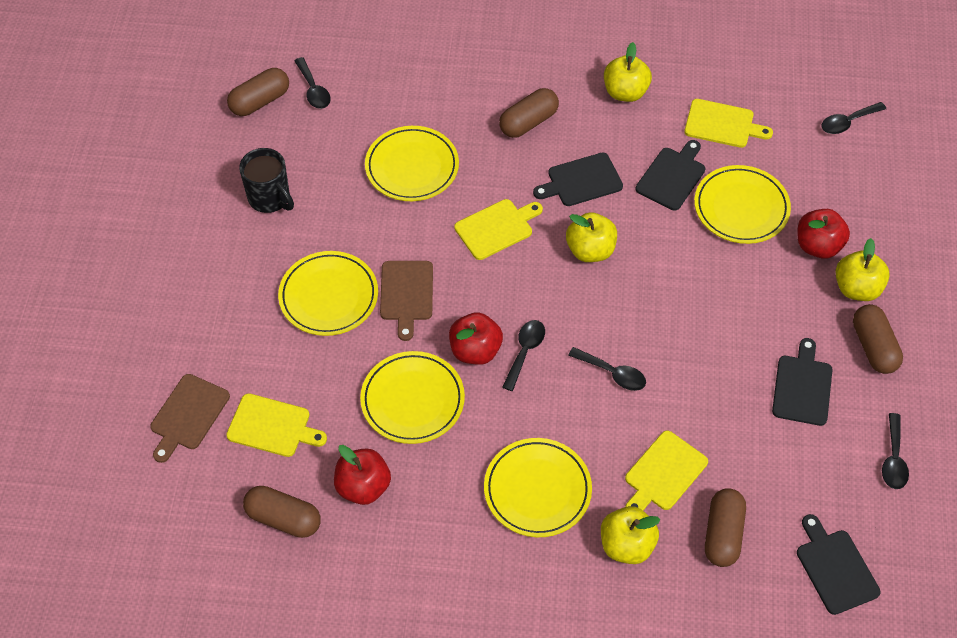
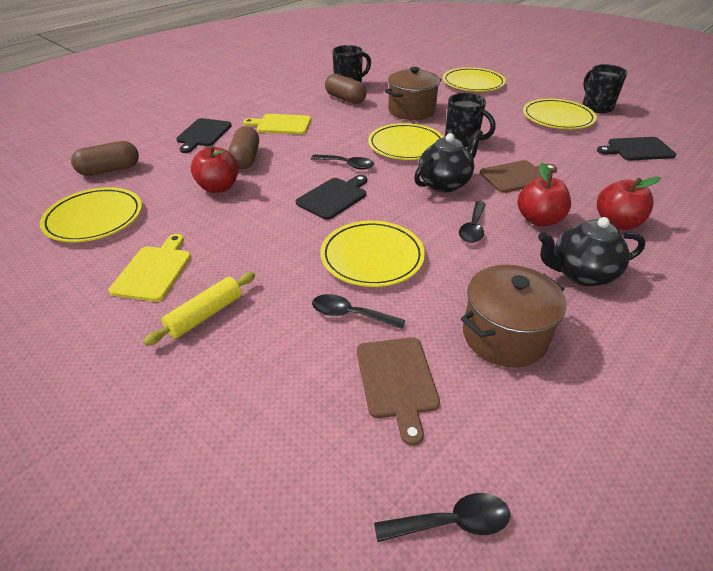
black cutting board: [533,153,623,206] [635,140,705,210] [772,338,832,426] [797,514,881,615] = 4 -> [176,118,232,153] [296,175,367,220] [597,137,676,161] = 3
black mug: [239,148,294,213] = 1 -> [332,45,371,83] [445,93,496,147] [583,64,628,113] = 3
black spoon: [295,57,330,109] [502,320,545,391] [568,347,646,391] [822,102,886,134] [882,413,909,489] = 5 -> [311,154,374,170] [312,294,406,330] [374,493,510,542] [459,201,486,243] = 4
black teapot: none = 0 -> [414,129,483,192] [538,217,646,286] = 2
brown capsule: [227,68,289,116] [243,486,321,538] [499,88,559,138] [705,488,746,567] [853,304,903,374] = 5 -> [71,141,139,176] [228,126,259,169] [325,74,367,104] = 3
brown pot: none = 0 -> [385,67,441,120] [461,265,566,368] = 2
yellow apple: [566,212,617,262] [601,506,661,564] [604,42,652,102] [836,238,890,301] = 4 -> none = 0
yellow cutting board: [226,393,327,457] [454,199,543,260] [625,431,708,510] [684,99,773,148] = 4 -> [109,234,191,302] [243,114,311,134] = 2
yellow rolling pin: none = 0 -> [143,272,255,346] = 1

